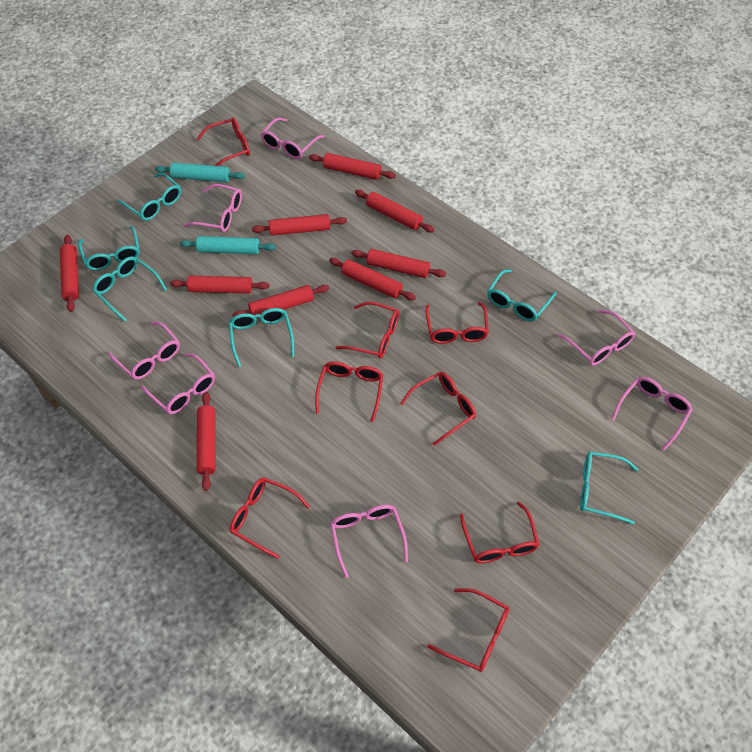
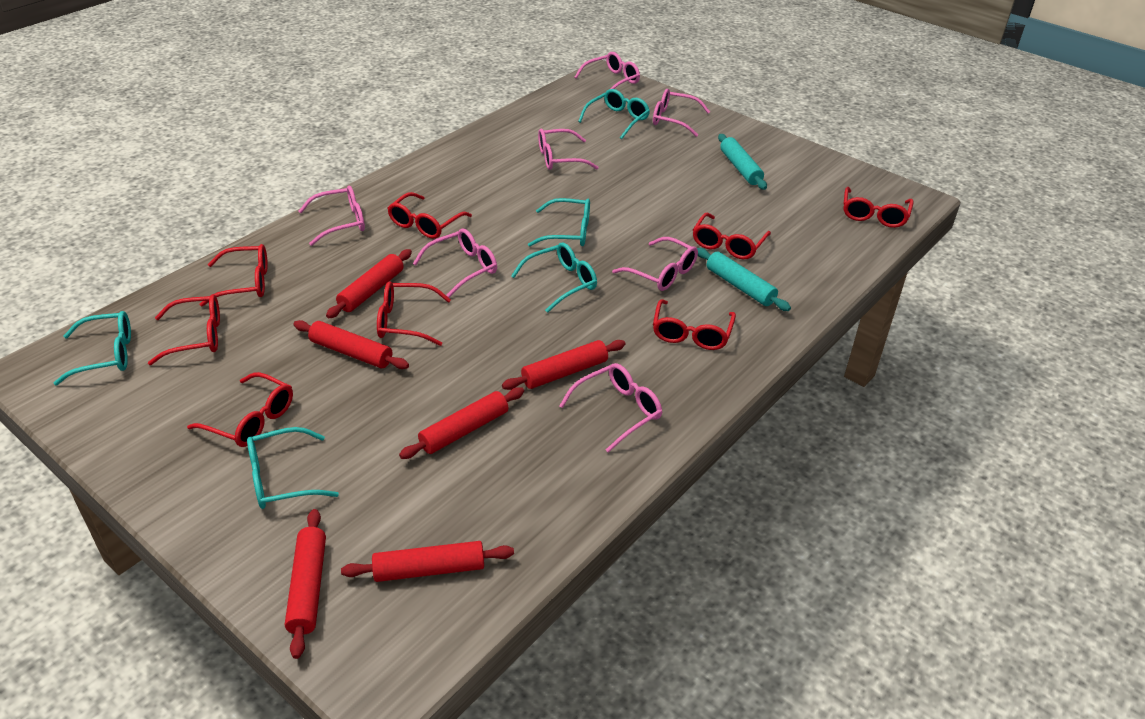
red rolling pin: [60,235,79,312] [170,276,269,294] [197,392,216,491] [232,285,329,318] [252,214,347,236] [309,153,396,180] [329,258,416,300] [351,249,446,278] [355,190,435,233] = 9 -> [285,509,326,659] [293,320,409,369] [326,249,412,318] [341,541,514,582] [399,387,524,459] [502,340,625,390] = 6
turquoise glasses: [78,226,140,271] [92,257,167,322] [117,173,181,221] [229,308,294,367] [487,269,556,322] [580,451,638,525] = 6 -> [53,311,131,385] [247,427,339,509] [511,242,597,313] [528,198,590,247] [578,89,650,139] = 5

